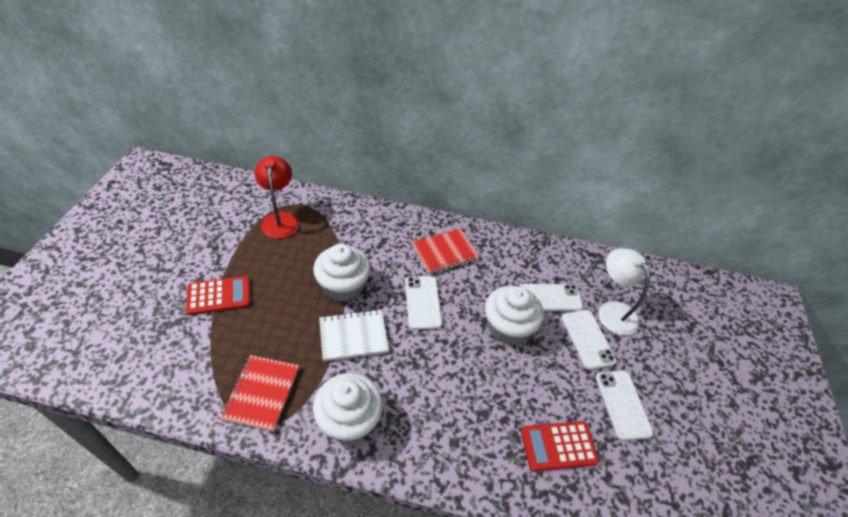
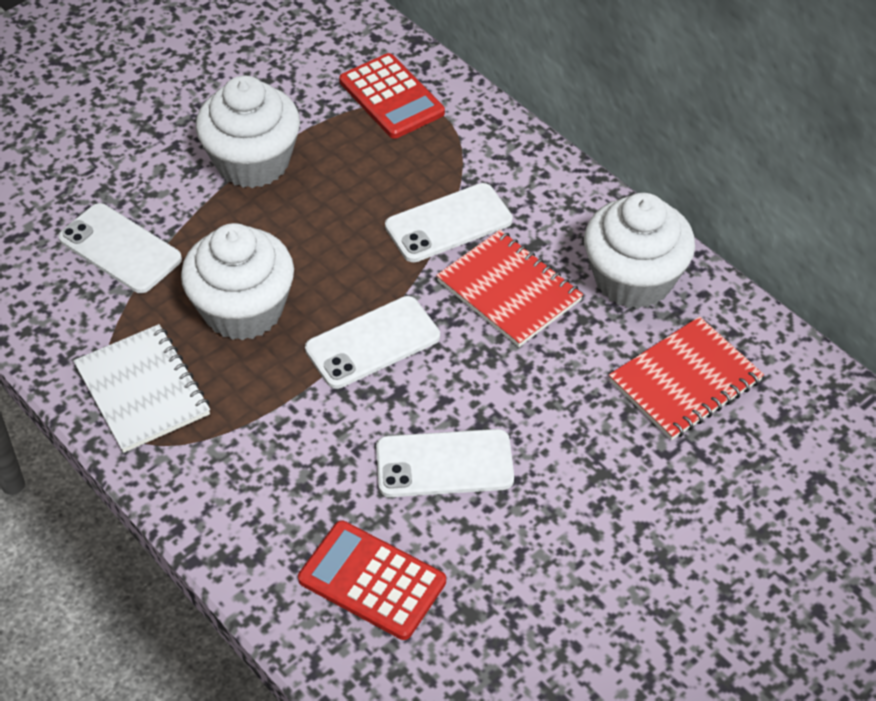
red lamp: [254,156,299,239] = 1 -> none = 0
white lamp: [599,248,650,335] = 1 -> none = 0

